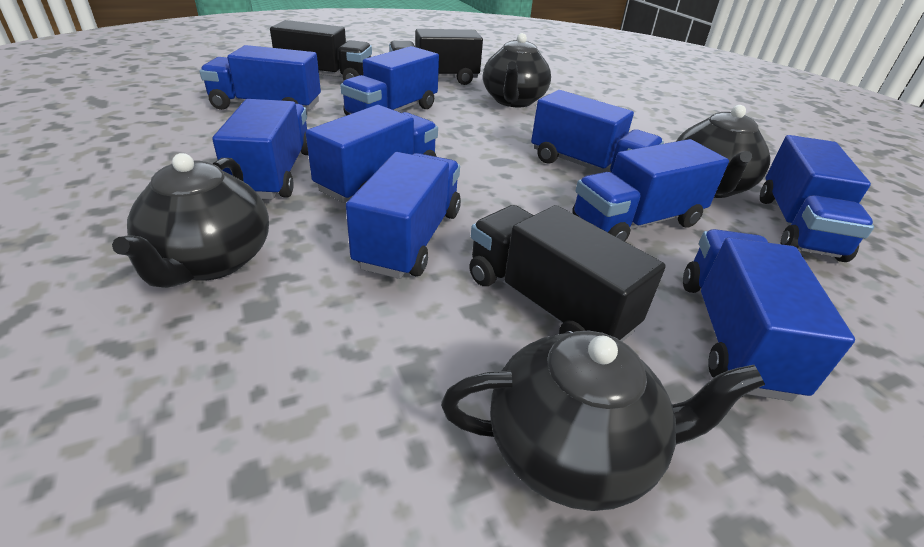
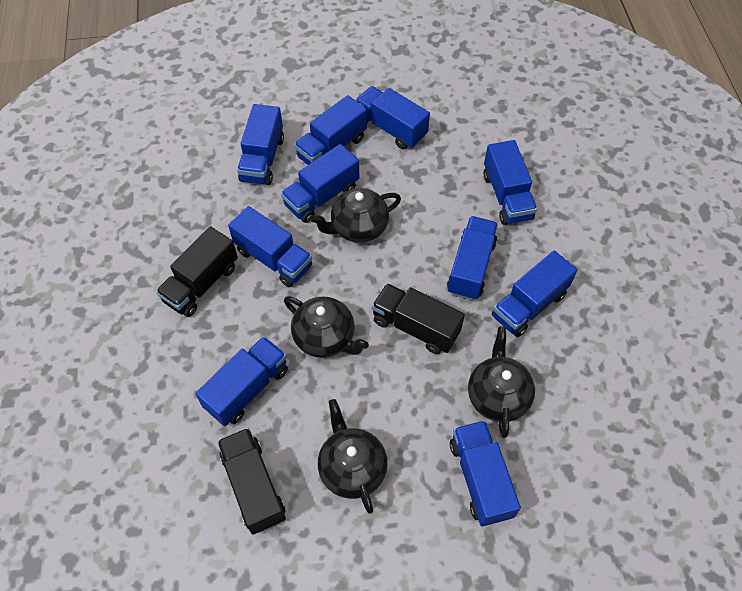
blue truck: [199,45,321,110] [212,99,308,199] [306,105,438,203] [340,46,439,116] [346,152,461,279] [531,90,664,173] [572,139,729,241] [683,229,855,401] [760,135,874,262] = 9 -> [196,336,288,426] [228,206,312,287] [237,104,284,185] [281,144,359,223] [294,95,367,165] [355,86,430,150] [447,216,498,300] [450,420,521,526] [484,140,537,225] [492,250,577,337] = 10

